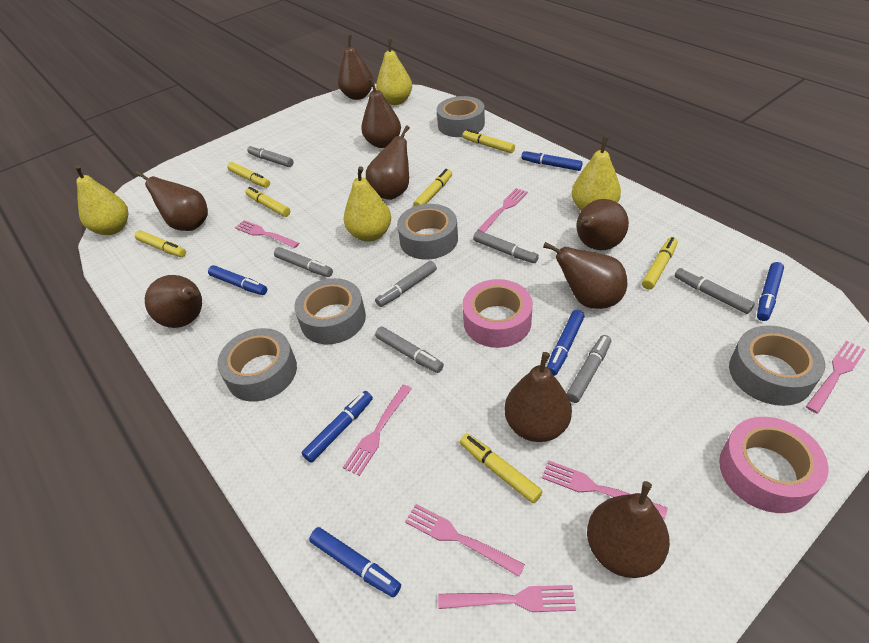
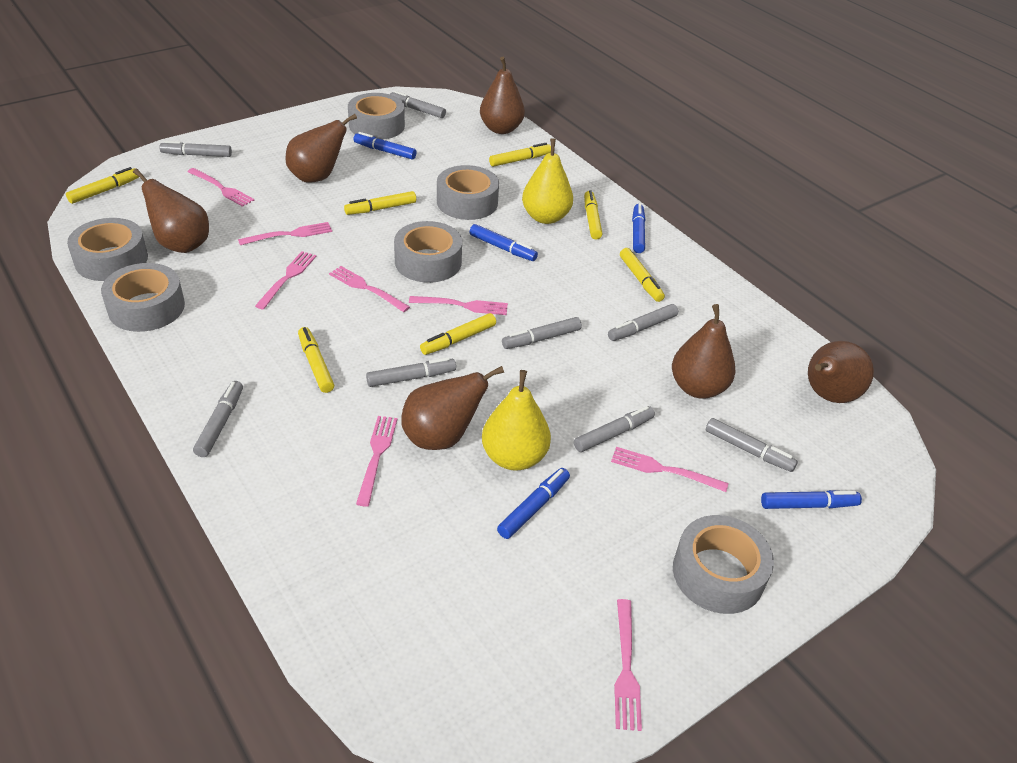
blue marker: [208,265,267,295] [302,391,373,463] [309,527,401,597] [521,150,582,171] [547,310,584,376] [757,262,784,321] = 6 -> [353,132,417,160] [469,224,538,261] [497,468,570,539] [632,203,645,253] [761,490,862,509] = 5
brown pear: [135,171,208,231] [145,275,202,328] [338,35,373,100] [361,78,401,148] [366,125,410,200] [505,352,572,442] [543,242,627,309] [576,199,629,250] [587,481,670,578] = 9 -> [133,168,209,253] [286,114,357,183] [401,366,504,450] [480,57,525,134] [672,304,736,399] [808,341,874,403] = 6
grey marker: [247,145,294,167] [274,247,333,277] [375,261,437,307] [375,327,444,373] [473,231,539,263] [566,335,611,403] [675,268,755,314] = 7 -> [160,141,232,157] [193,381,243,457] [366,357,456,387] [390,91,446,118] [502,317,582,349] [574,406,655,452] [608,304,678,341] [706,418,798,472] = 8
grey tape: [217,328,297,402] [294,278,366,344] [397,204,458,260] [437,96,485,137] [729,326,825,406] = 5 -> [67,218,148,281] [101,263,185,332] [348,93,405,140] [394,221,462,283] [437,165,499,220] [673,515,774,614] = 6
pink fork: [235,220,299,248] [343,385,412,476] [405,504,525,577] [438,585,576,612] [477,188,528,233] [542,460,668,520] [806,340,866,413] = 7 -> [187,168,254,207] [238,222,332,245] [255,251,316,310] [329,266,410,312] [356,416,397,507] [409,296,508,315] [611,447,728,492] [614,599,642,731] = 8
pink tape: [462,279,533,348] [719,417,829,513] = 2 -> none = 0
yellow pear: [75,165,128,235] [344,166,391,242] [376,39,412,105] [572,136,621,211] = 4 -> [482,370,551,471] [522,139,573,224] = 2

